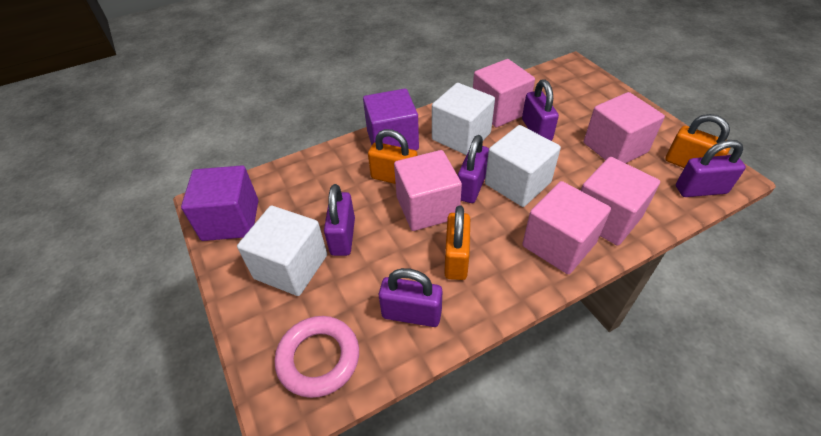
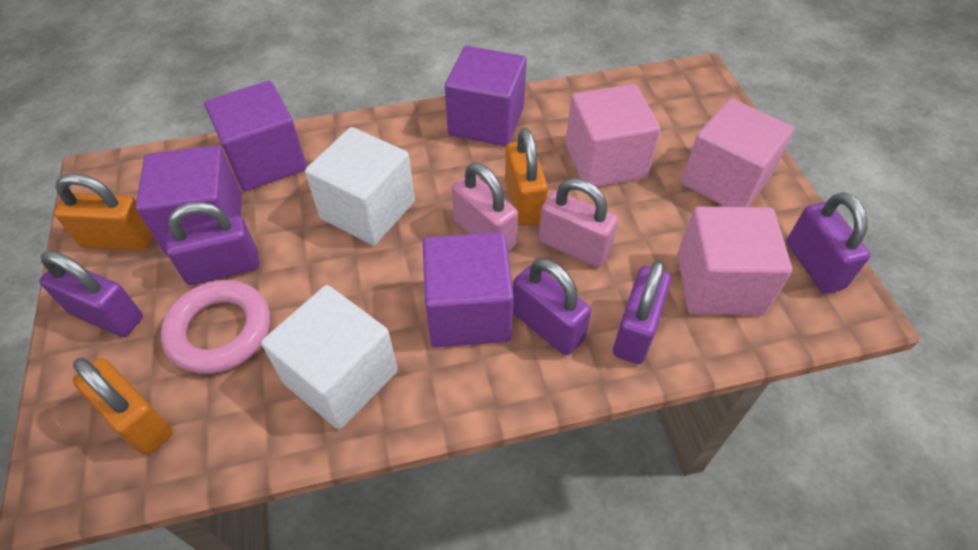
pink cube: [394,150,462,231] [473,59,535,127] [522,181,611,274] [581,157,660,246] [584,92,665,163] = 5 -> [566,84,661,187] [677,207,792,315] [681,99,794,207] = 3
pink padlock: none = 0 -> [452,163,518,251] [539,178,618,267] = 2
purple cube: [181,165,258,241] [363,89,419,150] = 2 -> [136,145,242,255] [204,81,307,191] [423,232,514,348] [445,46,527,146] = 4
white cube: [237,206,327,296] [432,83,495,155] [485,125,561,207] = 3 -> [261,285,398,429] [305,127,415,245] = 2

